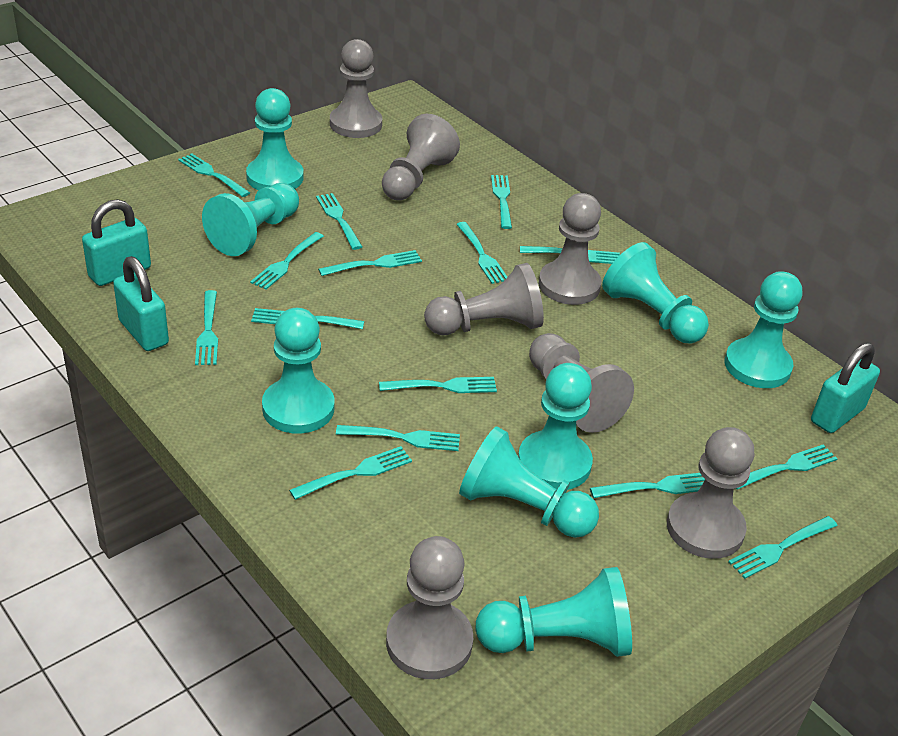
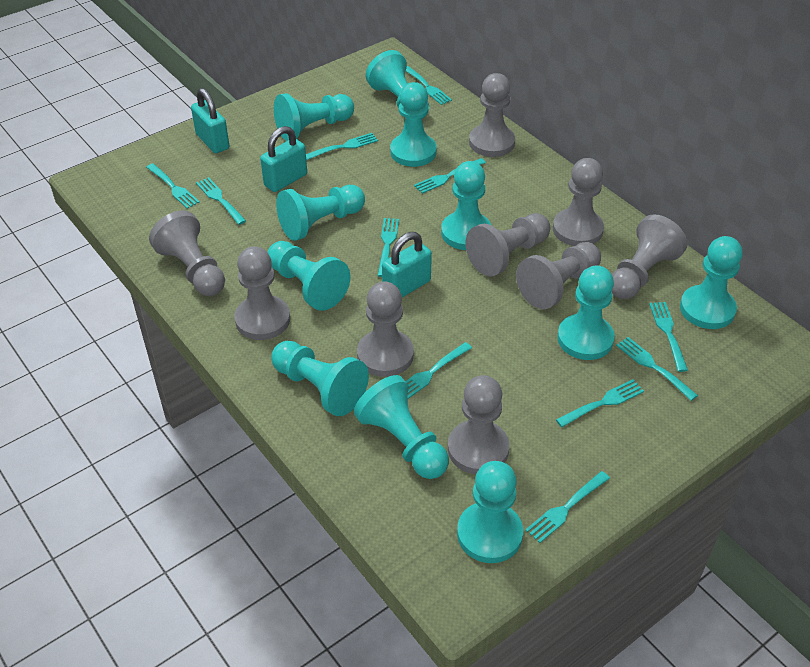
grey pawn: [330,39,382,138] [382,114,460,200] [386,536,473,679] [424,263,544,335] [529,333,634,433] [538,193,602,305] [667,427,754,559] = 7 -> [149,210,225,296] [234,246,290,340] [357,281,414,377] [448,375,509,474] [466,213,550,277] [469,73,515,157] [516,242,601,309] [553,158,604,246] [612,214,688,299] = 9
turquoise fork: [178,153,250,197] [195,290,218,365] [250,232,324,290] [251,308,364,329] [289,446,412,500] [316,193,363,250] [318,250,422,276] [336,425,460,451] [379,377,497,393] [456,222,507,284] [491,175,512,229] [520,246,620,264] [590,473,705,498] [728,516,837,579] [736,444,838,490] = 15 -> [146,163,200,209] [196,177,246,225] [306,133,378,160] [377,218,399,277] [406,66,452,105] [406,342,472,399] [414,158,486,194] [525,471,610,543] [556,379,644,427] [616,337,698,401] [649,302,688,372] = 11
turquoise pawn: [202,183,299,256] [246,88,304,190] [262,308,335,434] [459,426,599,538] [475,567,632,657] [518,363,593,490] [602,242,709,343] [725,271,802,388] = 8 -> [268,241,350,311] [271,341,369,416] [274,93,354,141] [276,185,365,241] [354,375,449,479] [366,50,429,119] [390,82,437,167] [441,161,491,250] [457,461,523,563] [557,266,615,360] [680,236,743,329] = 11

